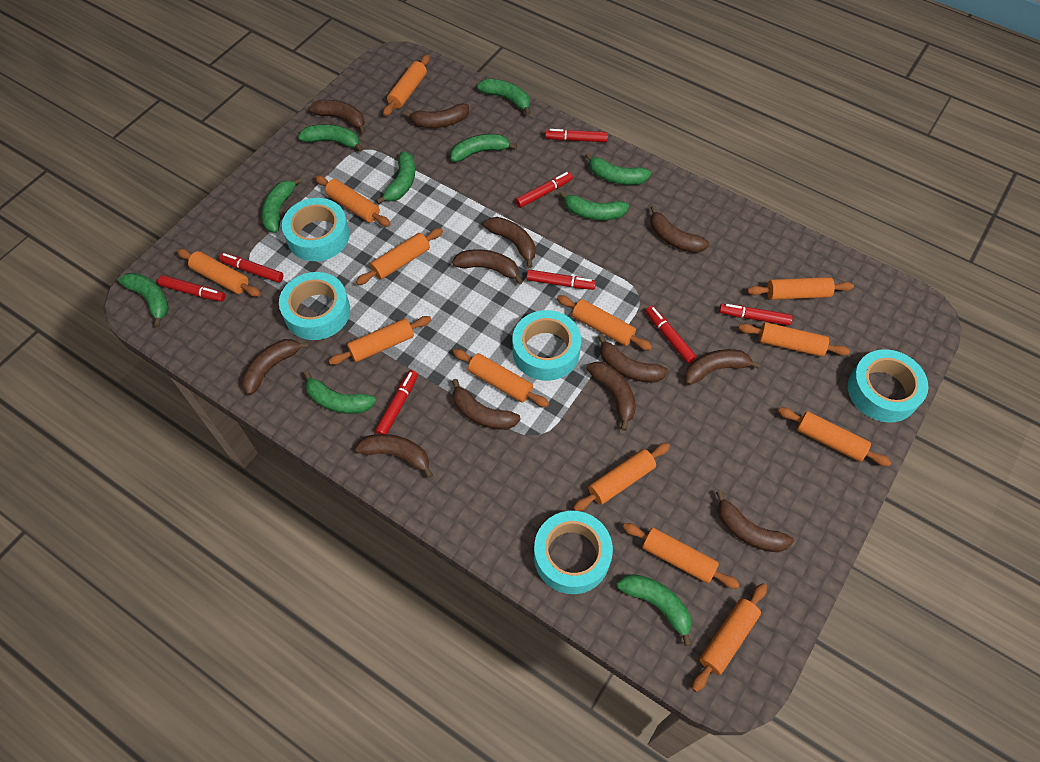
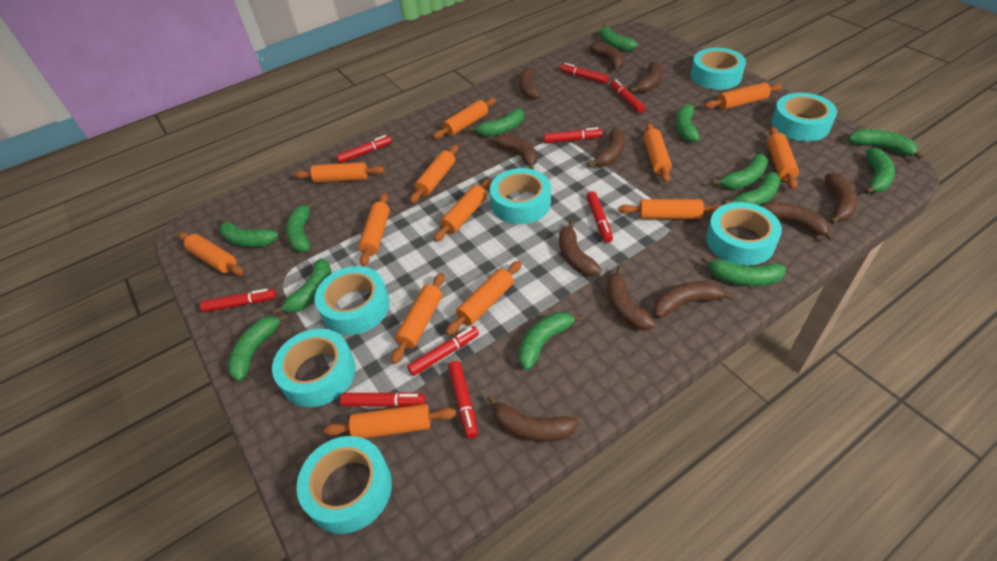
brown banana: [242,339,309,395] [309,100,366,133] [355,434,433,478] [403,103,469,128] [452,249,523,284] [452,379,521,430] [484,217,536,268] [586,362,636,431] [598,334,668,383] [650,206,709,253] [684,349,761,385] [716,490,794,552] = 12 -> [487,395,578,442] [493,134,537,169] [519,65,540,100] [559,220,602,276] [587,128,625,167] [589,41,624,72] [607,266,656,330] [630,61,663,93] [653,281,734,318] [760,202,834,241] [825,173,857,224] = 11
green banana: [118,273,169,327] [262,177,302,233] [298,124,363,152] [304,371,376,414] [376,152,415,204] [450,134,517,162] [477,79,531,115] [559,190,629,220] [585,152,651,185] [617,574,692,646] = 10 -> [219,218,278,247] [227,313,289,381] [273,258,331,315] [286,201,315,252] [469,109,524,137] [518,312,584,370] [600,25,638,51] [675,102,700,142] [701,255,786,286] [712,154,768,189] [724,172,781,206] [848,129,924,160] [864,148,895,194] = 13
red marker: [158,275,225,302] [219,253,284,283] [375,370,418,434] [515,172,573,208] [526,270,596,290] [545,129,608,142] [646,306,697,364] [719,304,793,326] = 8 -> [200,289,276,312] [336,135,392,164] [340,392,425,407] [407,326,479,376] [448,361,478,438] [544,127,603,143] [560,63,609,84] [586,191,613,243] [610,79,645,113] = 9
turquoise tape: [279,272,350,340] [282,198,350,261] [512,310,581,381] [534,511,613,594] [848,349,928,422] = 5 -> [272,329,356,407] [296,436,392,534] [315,266,390,335] [490,168,551,224] [691,48,746,90] [706,202,782,266] [771,93,837,141] = 7

